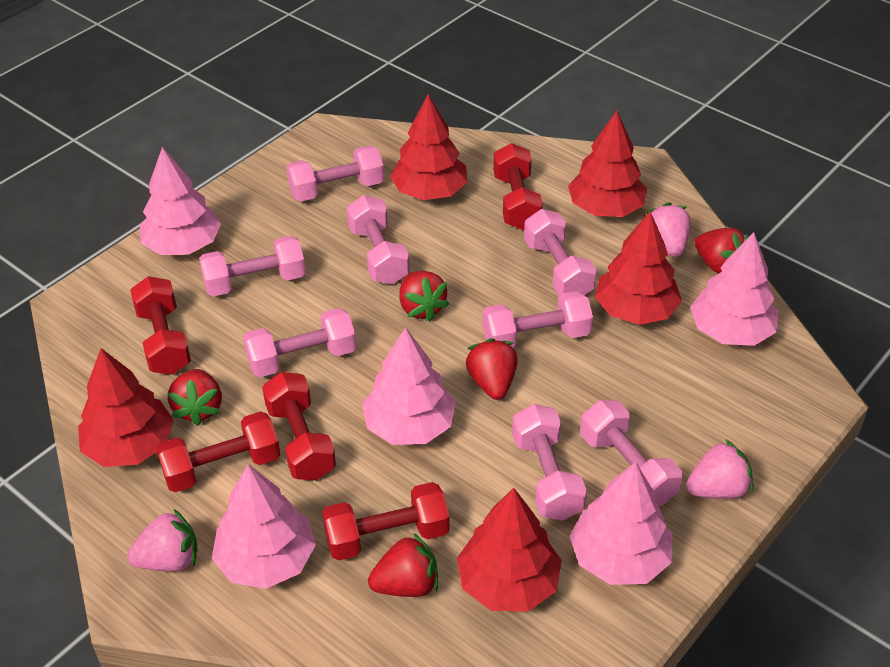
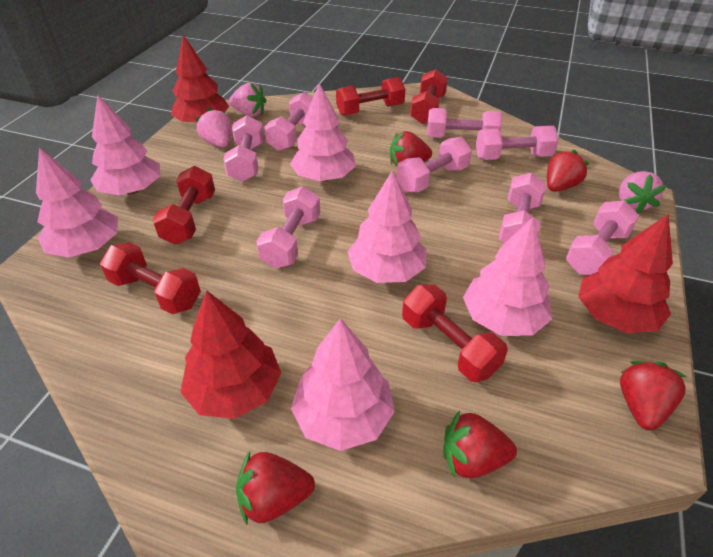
pink tree: [140,147,221,255] [212,464,316,589] [362,327,456,445] [569,462,672,585] [690,232,778,346] = 5 -> [36,147,118,258] [90,95,160,195] [290,83,356,181] [291,318,395,451] [347,170,427,283] [463,217,552,336] = 6
red tree: [78,348,174,467] [390,94,467,200] [457,488,562,611] [568,111,647,217] [595,211,682,325] = 5 -> [170,35,229,123] [180,290,281,419] [578,214,673,333] = 3

